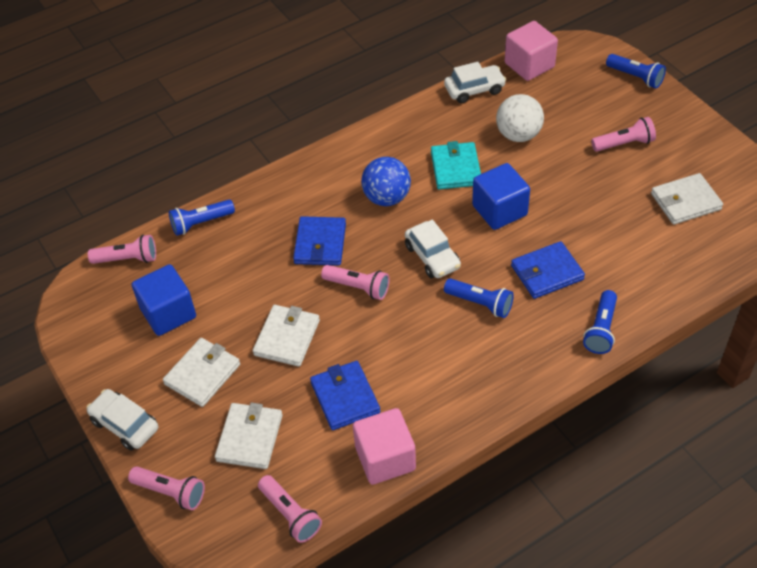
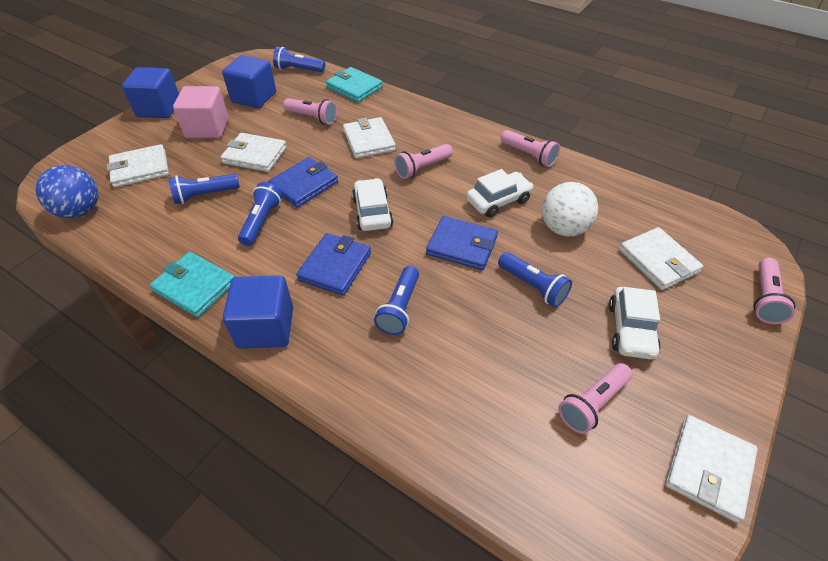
blue cube: [132,264,196,336] [472,163,530,230] = 2 -> [122,67,179,118] [222,55,276,108] [223,276,293,349] = 3
blue flashlight: [169,200,235,236] [444,278,514,318] [583,290,617,354] [606,54,666,89] = 4 -> [168,174,240,204] [238,182,282,246] [273,47,325,72] [374,266,419,335] [498,252,572,307] = 5
pink cube: [353,408,416,485] [505,21,558,81] = 2 -> [173,86,229,138] = 1
turquoise wallet: [431,141,481,189] = 1 -> [150,252,235,317] [326,67,383,102] = 2
white wallet: [163,338,240,407] [215,403,283,469] [253,305,320,367] [651,173,723,225] = 4 -> [107,144,169,187] [221,133,287,172] [343,117,396,158] [619,227,703,290] [665,415,758,523] = 5

